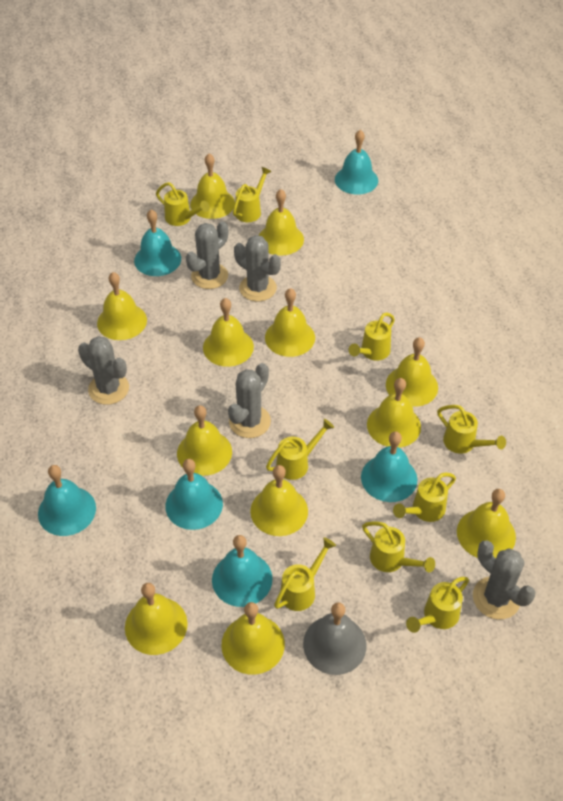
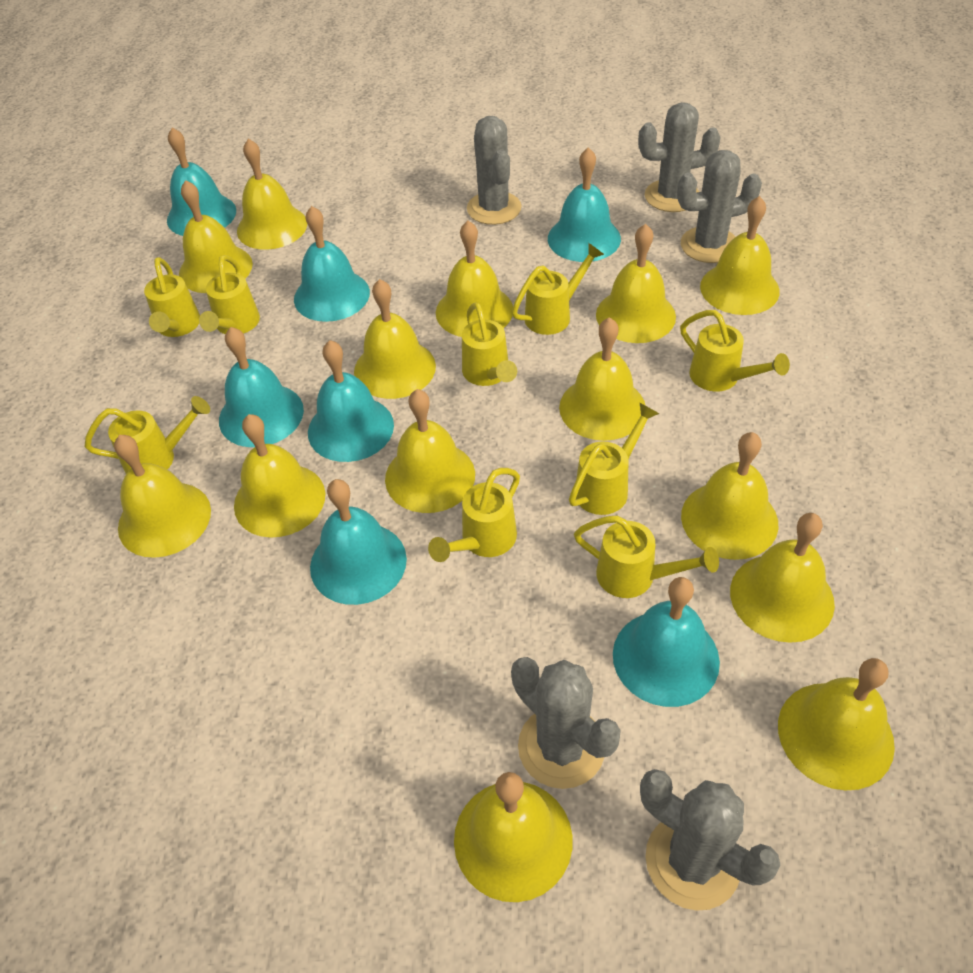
grey bell: [303,602,366,675] = 1 -> none = 0
turquoise bell: [38,465,96,536] [134,210,181,276] [165,459,223,530] [212,535,272,607] [335,130,378,195] [361,431,417,502] = 6 -> [167,128,236,236] [219,327,304,447] [294,206,370,322] [308,340,394,462] [310,479,407,605] [548,147,621,262] [613,577,720,707] = 7
yellow bell: [97,272,147,340] [125,583,188,655] [177,405,232,476] [190,153,235,219] [203,298,254,367] [221,602,285,675] [250,465,308,536] [259,189,304,256] [265,288,315,357] [367,378,421,448] [386,337,438,407] [457,489,516,558] = 12 -> [114,435,211,558] [179,180,253,293] [234,414,325,538] [237,139,307,250] [354,279,436,399] [385,389,475,513] [436,221,513,337] [454,772,573,902] [559,317,645,441] [596,224,676,343] [681,432,778,560] [700,196,780,315] [730,513,835,643] [778,658,895,791] = 14

